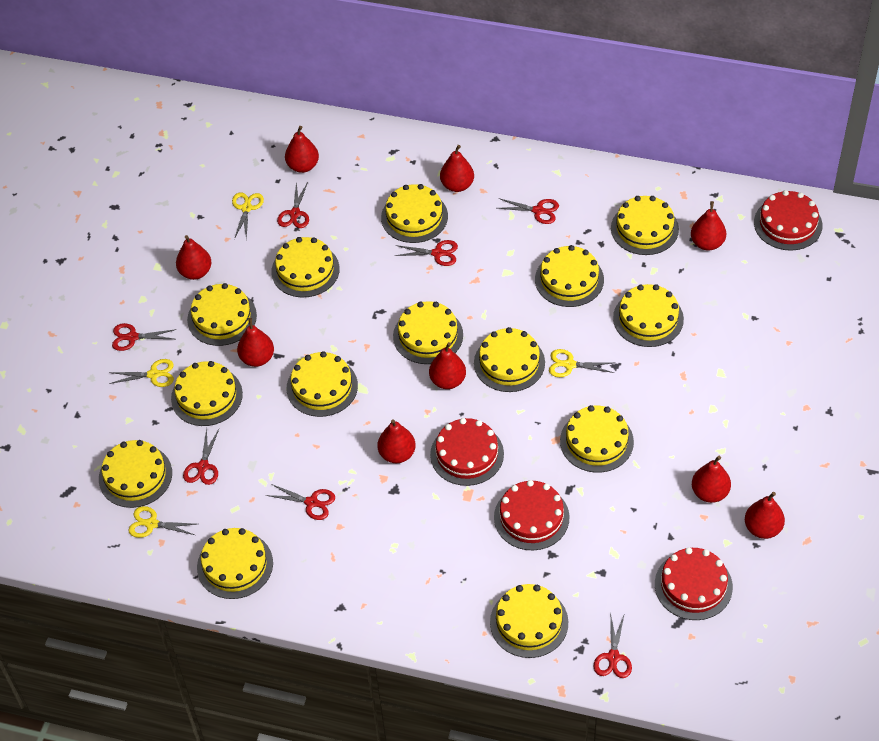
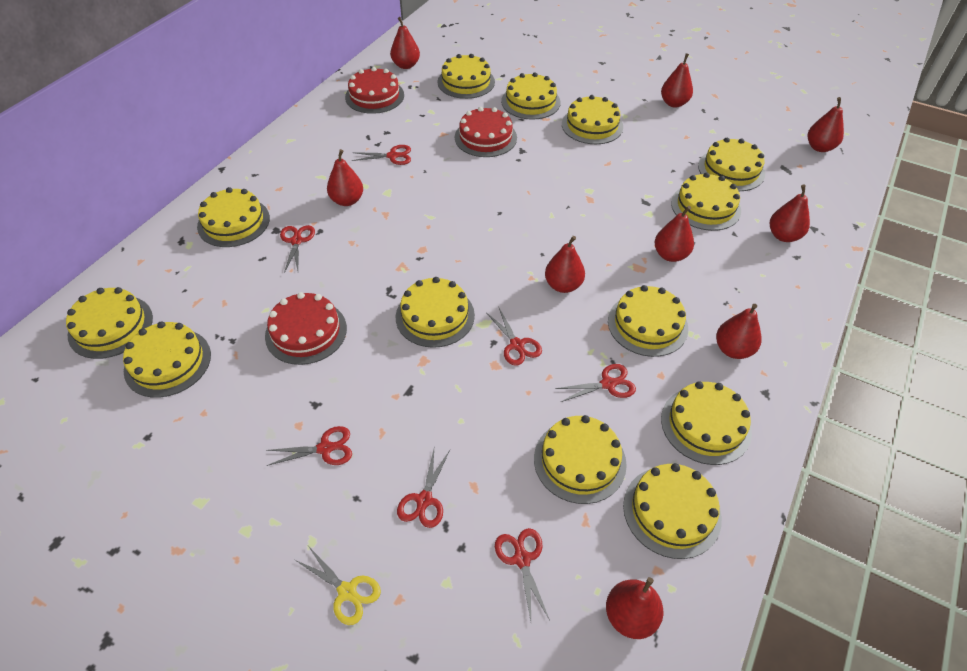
red cake: [430,418,504,486] [494,480,570,550] [655,547,733,620] [754,190,822,251] = 4 -> [265,292,347,365] [345,67,404,114] [455,107,517,157] = 3
yellow cake: [99,440,172,508] [171,361,243,426] [187,283,257,346] [197,528,273,599] [271,237,340,297] [287,351,358,417] [381,184,448,243] [393,301,463,364] [474,327,545,392] [490,584,568,658] [535,245,604,307] [560,405,634,473] [611,196,679,255] [613,284,684,347] = 14 -> [66,287,153,359] [123,321,211,398] [197,187,270,247] [396,277,475,348] [437,54,495,99] [501,72,561,120] [534,415,627,504] [562,95,623,144] [608,285,688,357] [623,463,722,559] [661,381,752,465] [671,172,741,231] [698,138,765,191] = 13
yellow scissors: [109,359,174,387] [128,506,196,538] [232,193,264,239] [549,349,614,377] = 4 -> [295,546,381,625] = 1

